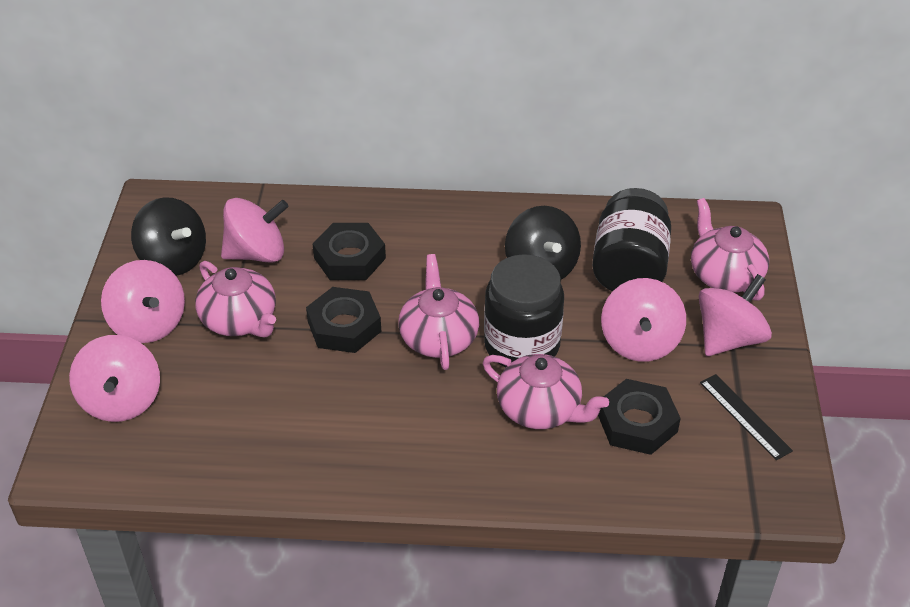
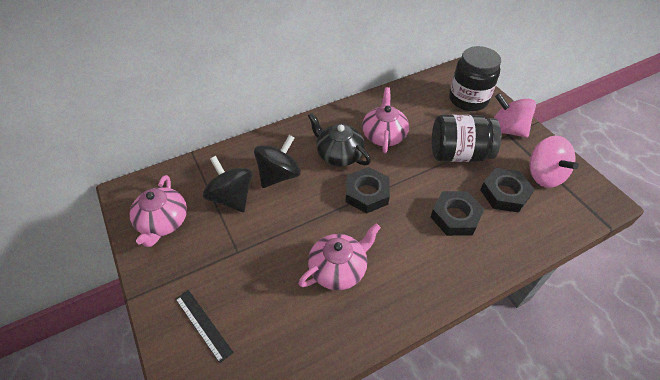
black teapot: none = 0 -> [308,113,371,166] = 1
pink spinning top: [69,335,160,422] [101,260,185,343] [221,198,289,263] [601,278,686,362] [699,274,772,356] = 5 -> [494,93,536,138] [530,136,579,188] = 2
pink teapot: [195,261,276,337] [398,254,479,370] [483,354,609,429] [691,198,769,300] = 4 -> [130,175,187,247] [299,223,381,290] [362,87,409,153] = 3

